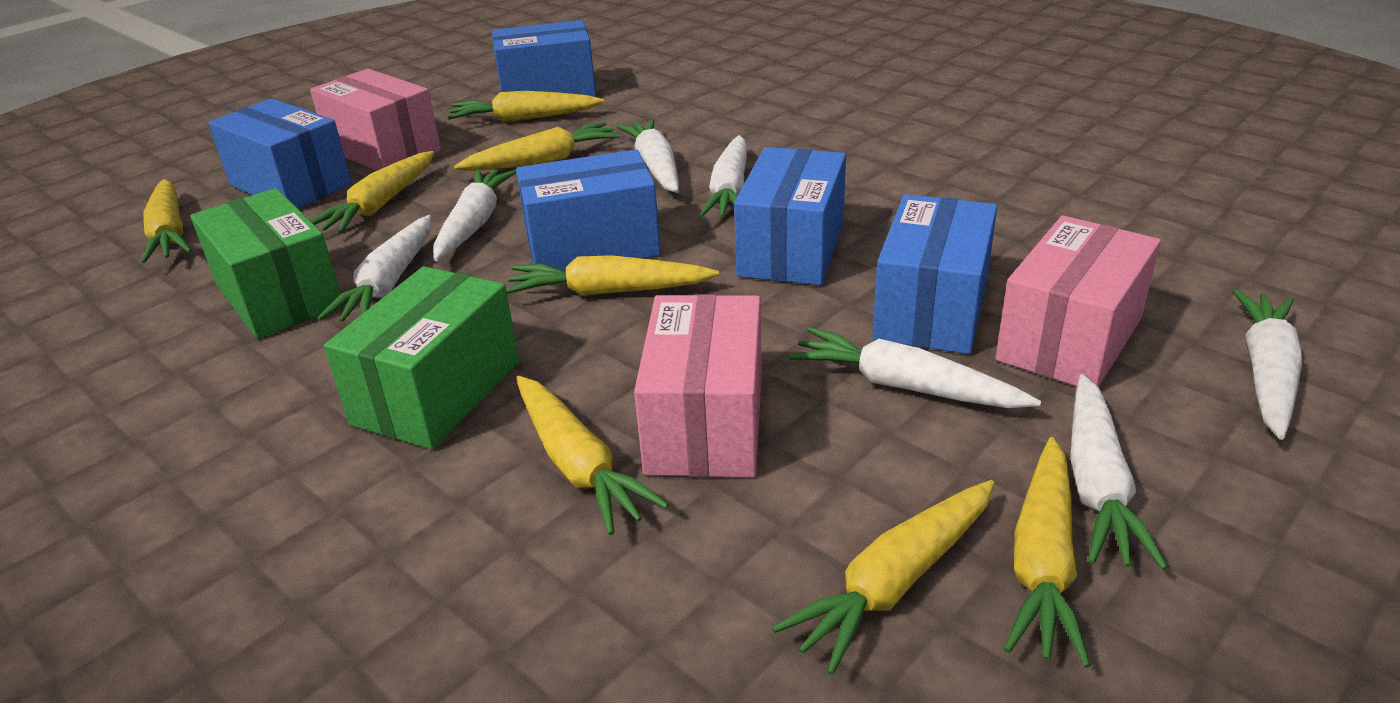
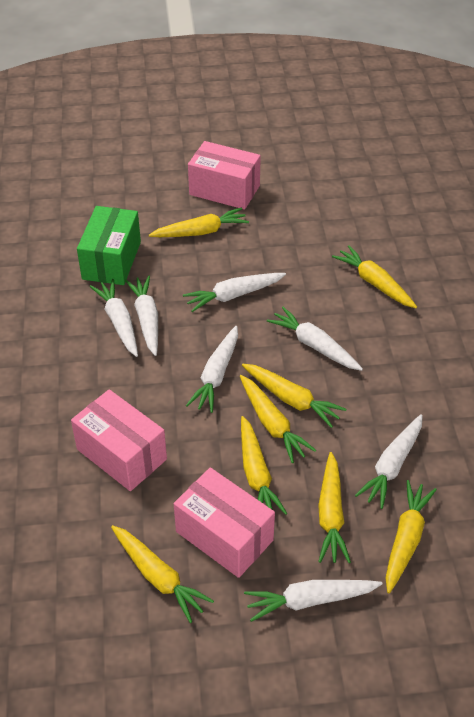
blue box: [208,98,352,208] [492,20,596,97] [516,149,661,271] [734,147,846,285] [872,194,997,354] = 5 -> none = 0
green box: [190,188,344,339] [324,266,519,449] = 2 -> [77,206,141,285] = 1

